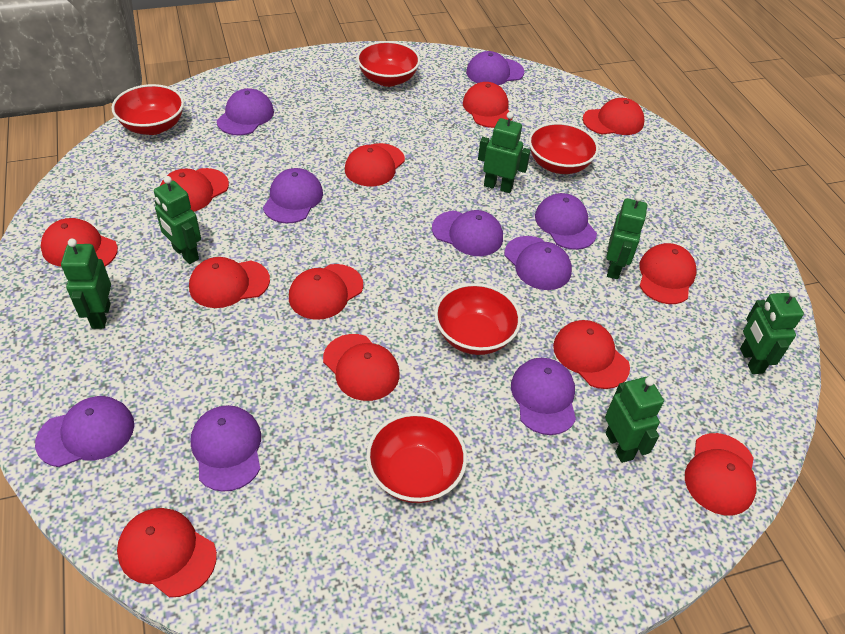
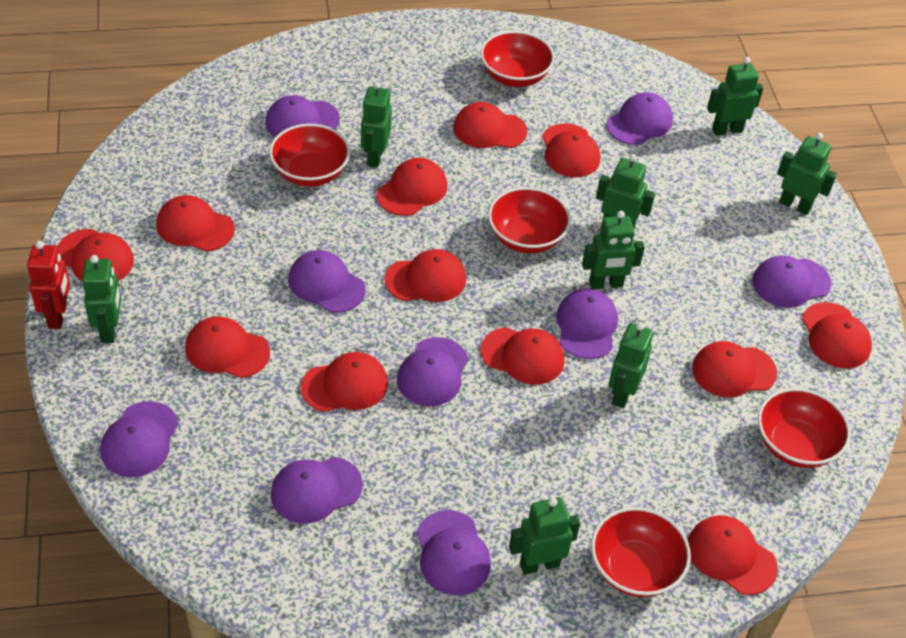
green robot: [61,239,111,329] [154,176,201,264] [478,112,531,193] [605,377,664,463] [606,194,647,279] [740,289,804,374] = 6 -> [82,255,121,343] [361,81,392,168] [509,497,580,575] [582,211,645,289] [596,154,655,229] [609,322,653,408] [707,57,763,136] [777,133,837,215] = 8
red robot: none = 0 -> [27,241,70,329] = 1

